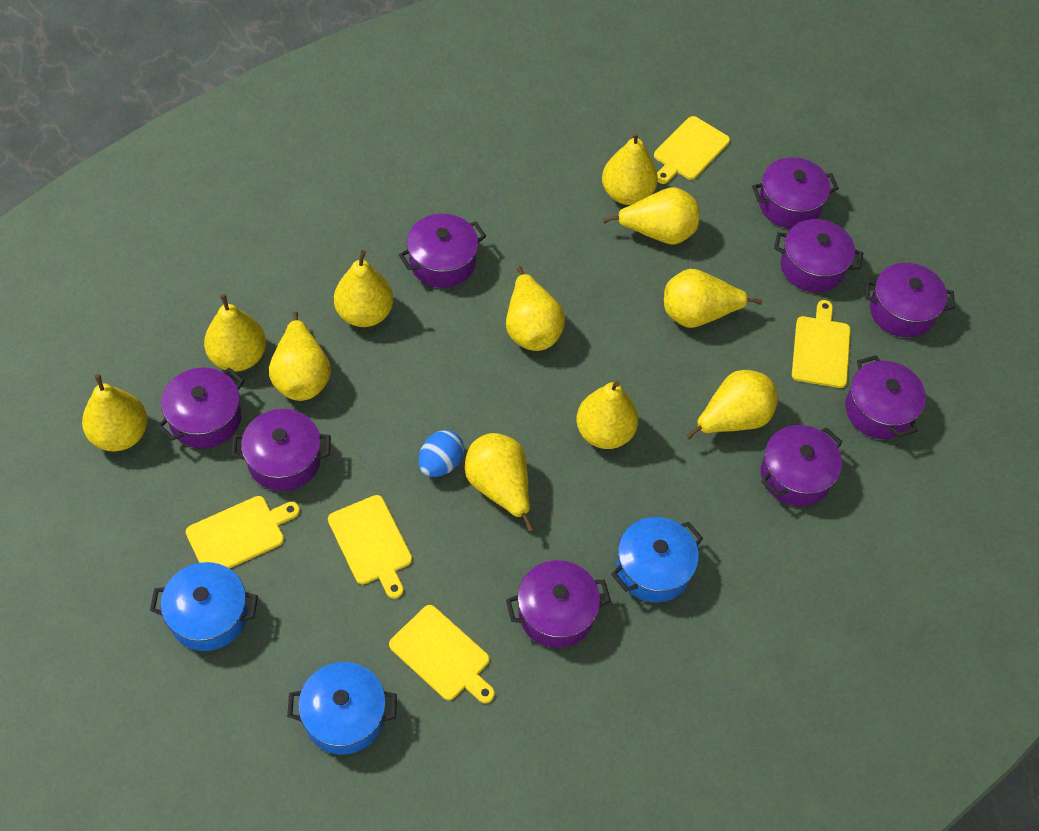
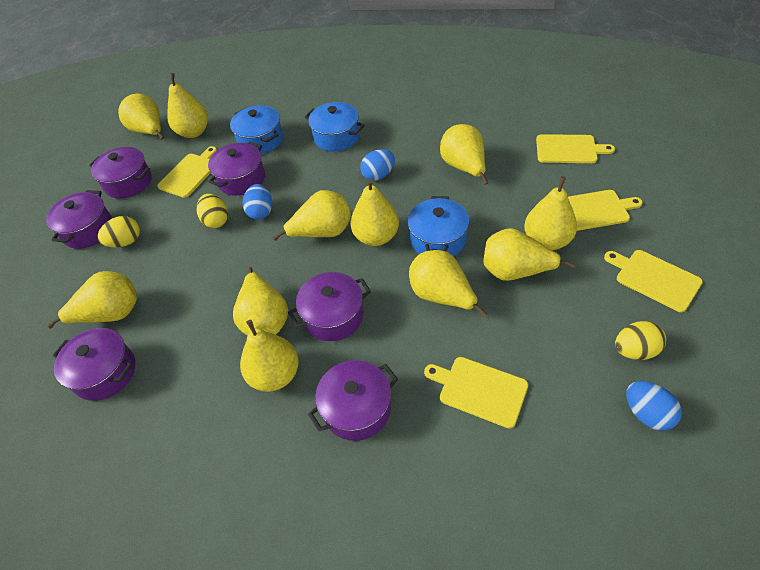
blue egg: [418,430,464,477] = 1 -> [243,184,272,220] [360,149,395,181] [626,381,682,430] = 3
purple pot: [157,367,245,449] [231,409,331,491] [399,214,486,288] [506,560,611,648] [752,157,839,228] [761,425,842,506] [774,219,863,292] [845,355,926,439] [865,263,955,337] = 9 -> [46,190,112,249] [53,328,135,401] [89,147,152,199] [208,142,265,196] [288,272,371,341] [308,360,398,441] = 6
yellow egg: none = 0 -> [98,216,140,248] [196,194,228,228] [615,321,666,360] = 3

